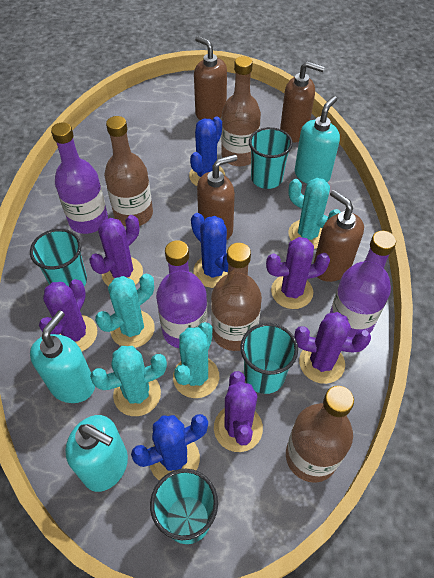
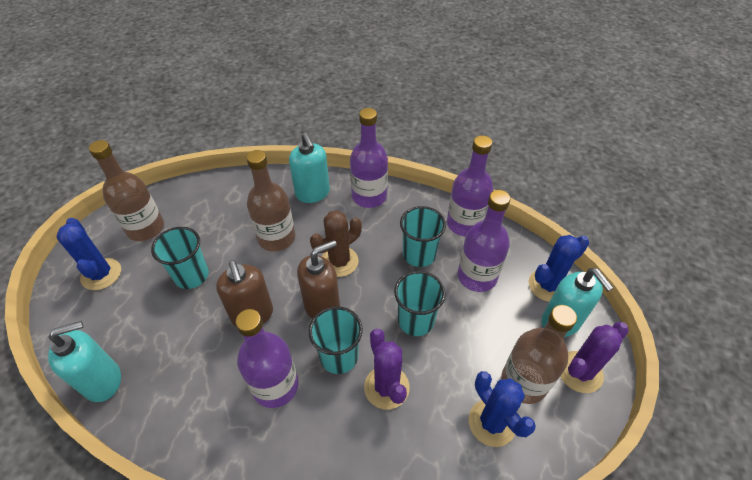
brown bottle: [104,116,153,226] [211,243,262,351] [221,56,261,166] [286,386,354,483] = 4 -> [89,140,164,241] [246,150,295,251] [501,305,577,404] = 3
brown cactus: none = 0 -> [310,210,362,277] = 1
brown soap dispenser: [194,36,227,120] [197,154,237,240] [280,61,325,143] [313,190,364,282] = 4 -> [216,260,273,327] [297,240,340,319] = 2
purple bottle: [51,123,108,234] [156,240,207,348] [330,231,396,337] = 3 -> [236,309,299,408] [350,108,388,208] [447,135,493,236] [458,190,510,292] = 4
purple cactus: [39,279,97,351] [89,215,143,286] [214,371,263,452] [266,237,330,309] [294,312,371,384] = 5 -> [364,329,410,410] [560,322,629,393] = 2
turquoise cactus: [90,346,167,416] [95,274,155,348] [173,322,219,398] [288,178,340,249] = 4 -> none = 0

